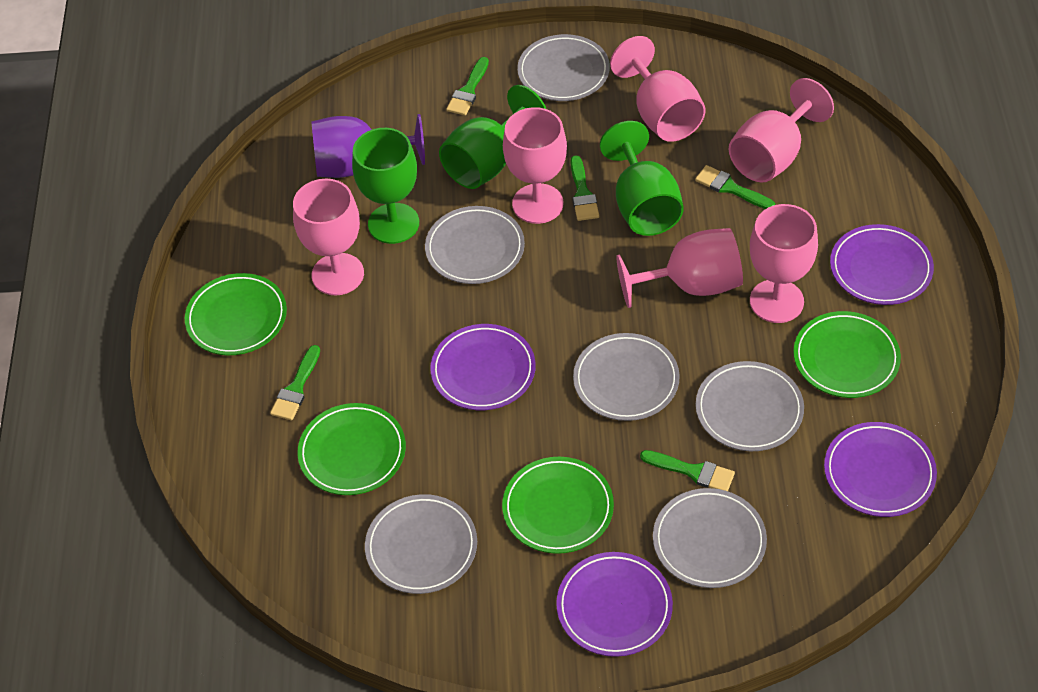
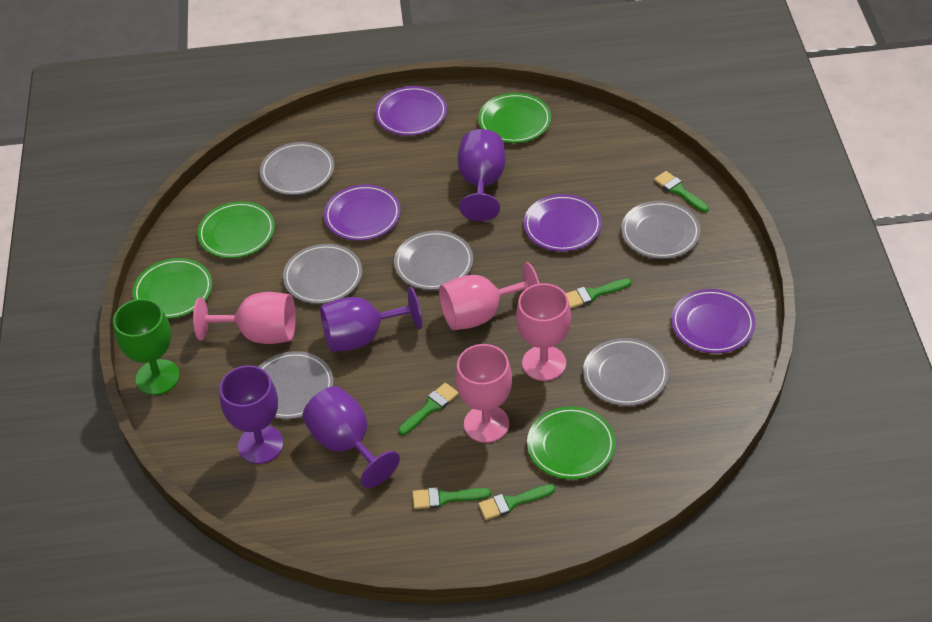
green goblet: [352,128,419,244] [439,85,546,189] [600,121,684,236] = 3 -> [113,299,180,395] = 1
pink goblet: [293,179,364,296] [503,107,567,224] [610,36,706,142] [616,228,743,308] [729,78,834,183] [750,204,818,323] = 6 -> [193,292,296,344] [439,262,540,330] [455,344,512,443] [516,283,571,381] = 4
purple goblet: [311,114,425,178] = 1 -> [220,365,284,464] [302,386,400,488] [320,287,422,352] [458,129,506,221] = 4

